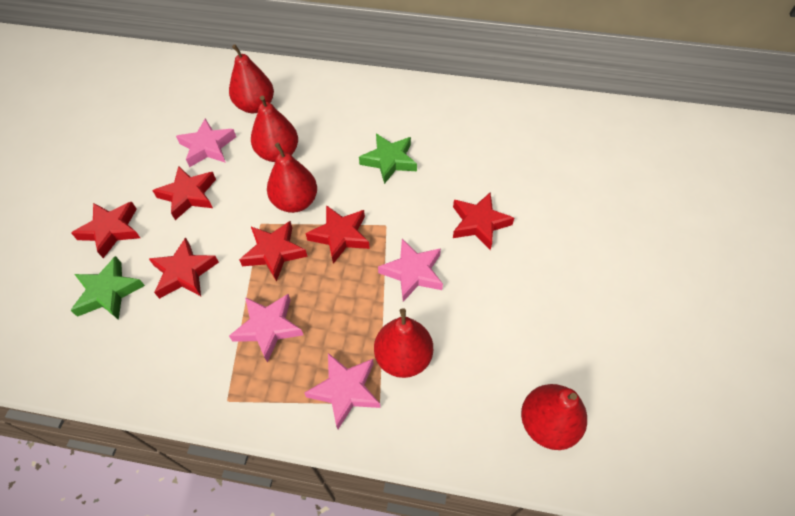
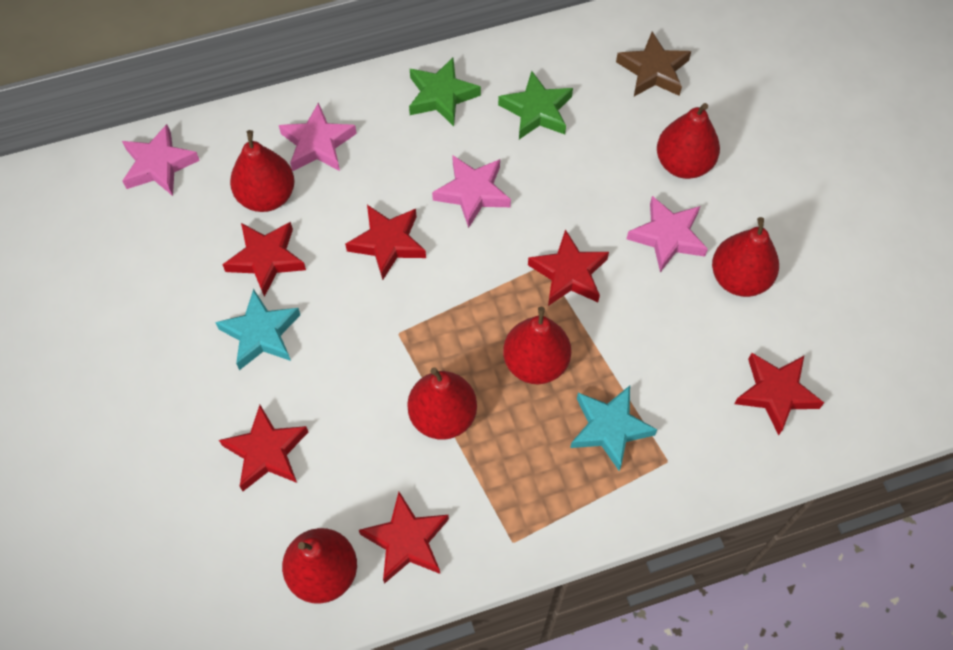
brown star: none = 0 -> [616,32,691,96] = 1
red pear: [229,44,274,113] [251,95,298,162] [267,143,317,213] [374,308,433,378] [521,384,587,450] = 5 -> [230,130,295,212] [282,528,357,604] [407,367,477,440] [503,307,571,384] [657,103,720,179] [712,217,779,297] = 6
turquoise star: none = 0 -> [215,289,300,370] [570,386,657,471] = 2

